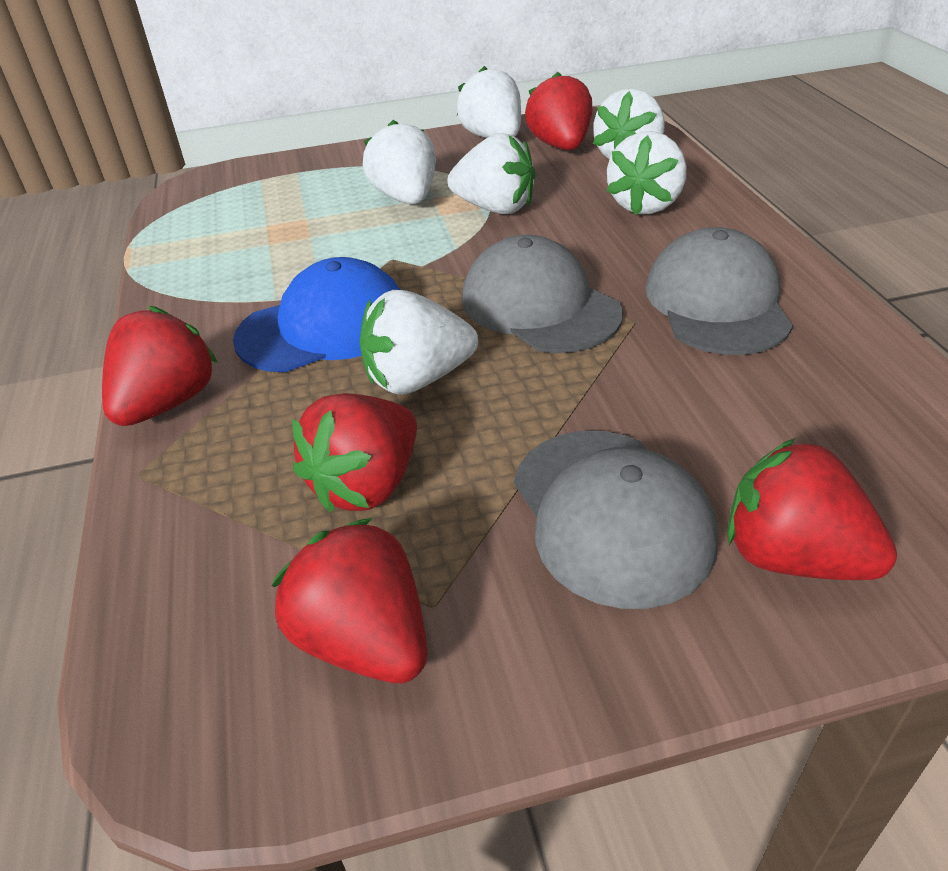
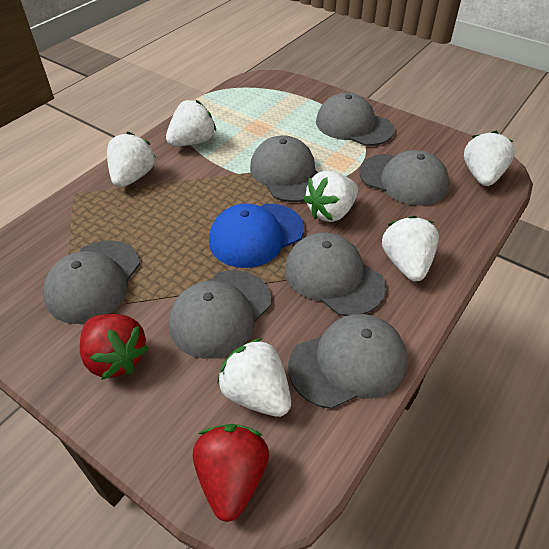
grey cap: [462,235,623,353] [514,431,718,609] [646,227,793,355] = 3 -> [43,240,140,324] [169,270,271,359] [250,135,318,202] [285,232,386,316] [288,314,407,409] [316,93,394,146] [359,150,449,206] = 7
red strawberry: [102,306,218,426] [272,518,427,683] [292,393,417,512] [525,72,592,150] [727,438,897,580] = 5 -> [80,314,149,380] [193,424,269,522] = 2

